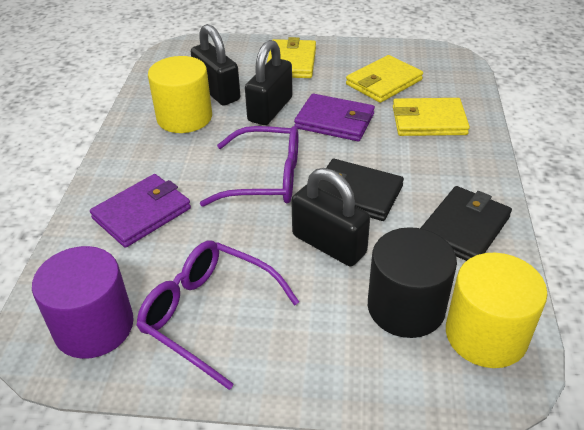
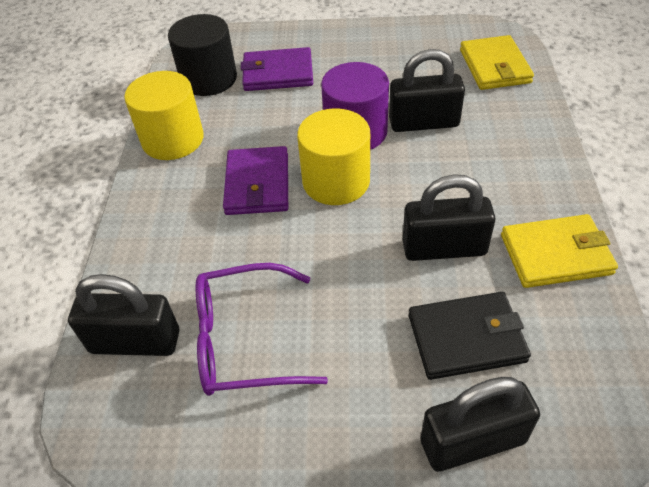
black padlock: [191,24,240,106] [245,40,293,125] [291,168,370,266] = 3 -> [68,274,179,356] [389,49,465,132] [403,174,495,261] [421,377,540,472] = 4
black wallet: [318,159,404,221] [420,186,512,261] = 2 -> [409,292,531,380] = 1
purple glasses: [136,241,299,390] [200,126,298,207] = 2 -> [196,263,328,396] = 1
yellow wallet: [267,37,316,78] [346,55,423,103] [393,98,470,136] = 3 -> [460,35,534,90] [501,214,618,288] = 2

